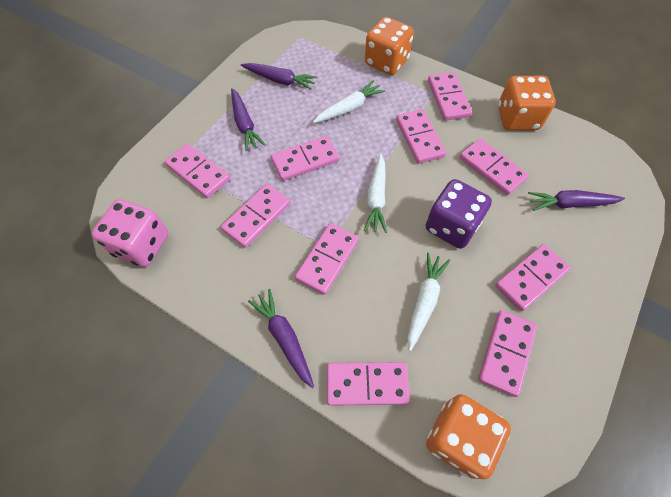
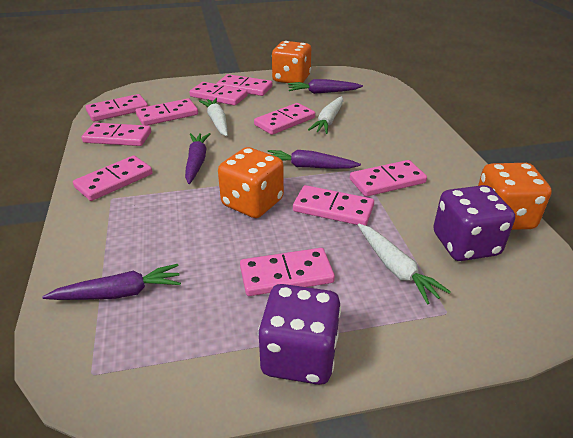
pink dice: [92,199,168,267] = 1 -> none = 0
purple dice: [425,179,492,249] = 1 -> [258,284,341,385] [433,185,515,261] = 2

